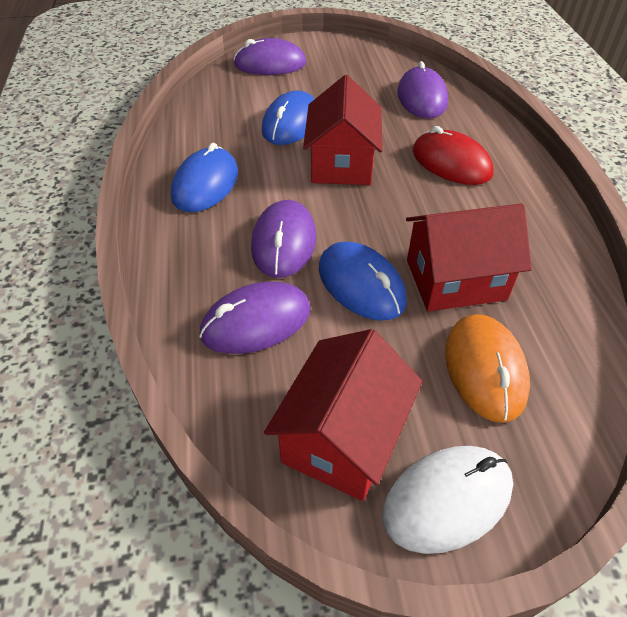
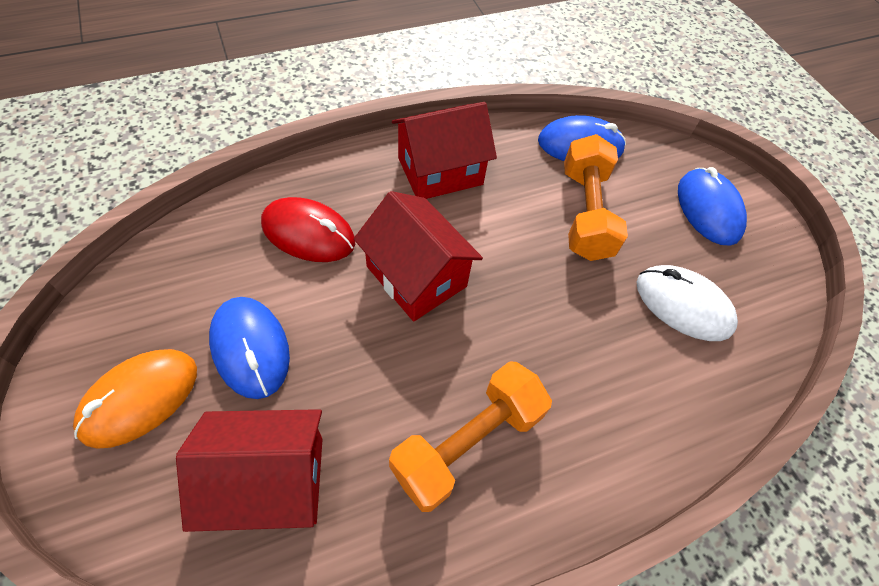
orange dumbbell: none = 0 -> [389,361,552,512] [564,134,628,261] = 2
purple mouse: [199,282,311,354] [234,38,307,75] [251,200,316,278] [397,61,448,119] = 4 -> none = 0

